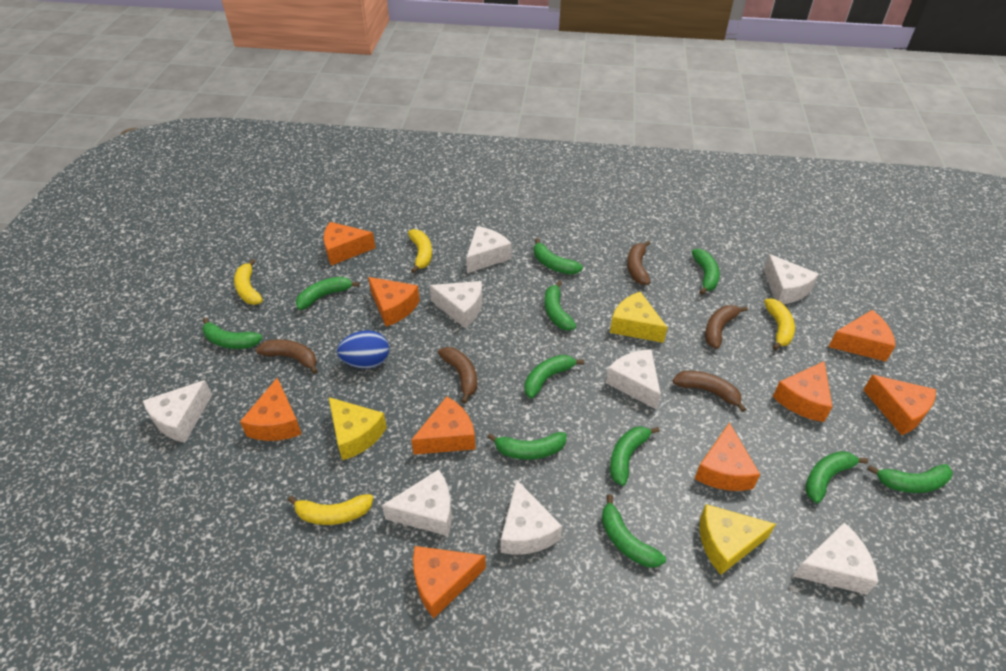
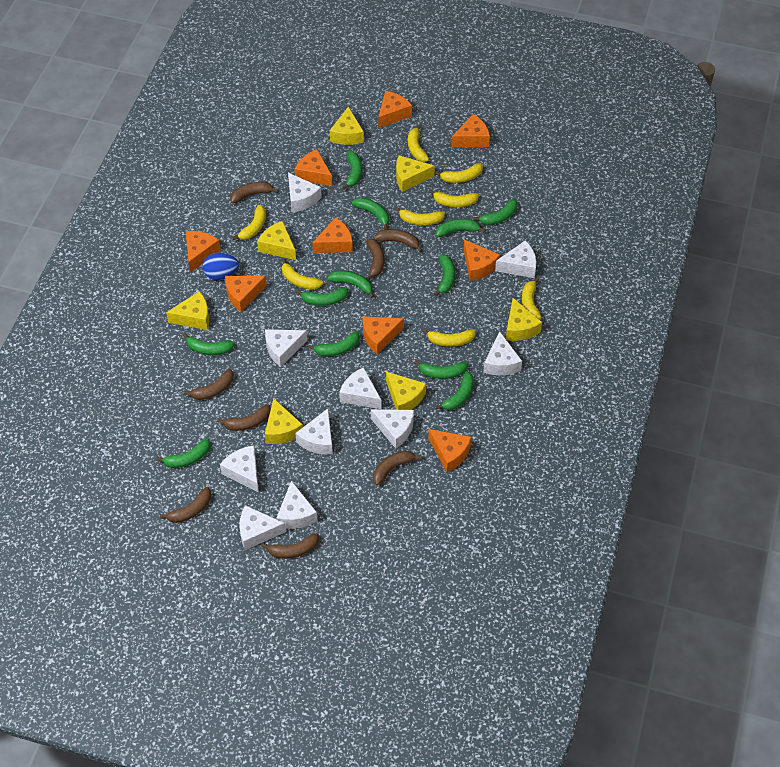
brown banana: [256,339,318,374] [438,347,477,403] [627,241,650,285] [673,371,746,412] [705,305,748,349] = 5 -> [159,487,211,523] [184,369,234,400] [217,404,271,431] [230,182,279,203] [261,533,319,559] [366,239,384,280] [373,451,422,486] [374,229,422,252] = 8
green banana: [202,317,262,349] [296,277,360,310] [487,432,567,460] [524,355,584,398] [534,238,583,275] [544,281,576,331] [602,494,666,568] [610,426,660,486] [692,249,720,295] [805,451,868,503] [867,464,953,493] = 11 -> [156,438,210,468] [183,333,235,355] [296,288,348,306] [308,331,360,356] [328,271,374,298] [342,151,362,189] [352,198,389,230] [414,361,468,379] [434,255,455,296] [436,219,486,237] [436,372,474,410] [473,198,517,225] = 12
white cheese: [143,380,212,443] [382,469,452,536] [429,281,482,328] [466,226,512,273] [501,480,562,555] [606,349,661,410] [764,254,819,304] [793,523,878,595] = 8 -> [220,445,259,492] [239,505,286,550] [265,329,308,367] [276,481,318,529] [288,173,322,212] [295,408,333,454] [339,367,382,409] [371,409,414,448] [483,331,522,375] [495,240,536,278] = 10
yellow banana: [234,259,263,305] [288,494,373,525] [408,229,432,273] [764,298,795,350] = 4 -> [232,205,266,240] [282,258,323,290] [395,207,445,225] [408,124,429,162] [423,329,476,347] [429,190,479,207] [435,163,483,183] [522,277,542,320] = 8
yellow cheese: [329,397,387,460] [610,292,668,343] [699,504,776,575] = 3 -> [166,291,209,330] [257,221,296,260] [265,398,303,444] [330,107,364,145] [386,372,426,410] [396,155,435,192] [506,298,542,341] = 7

